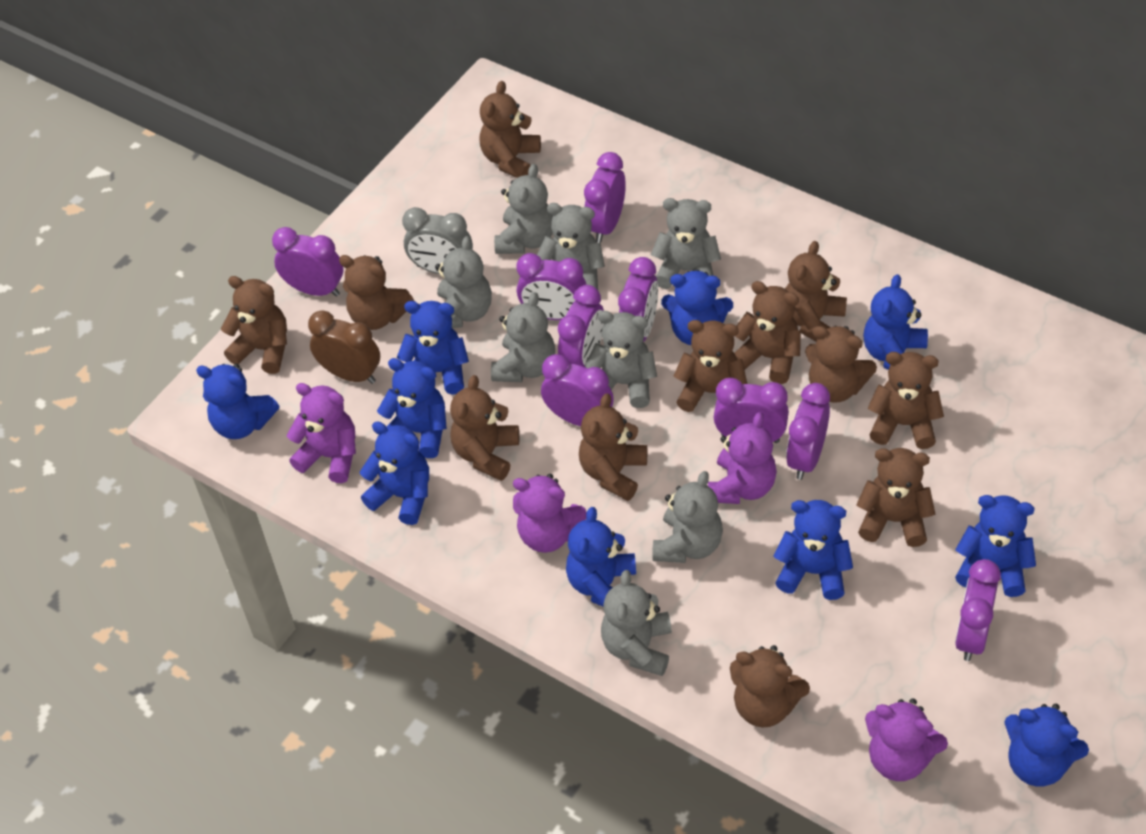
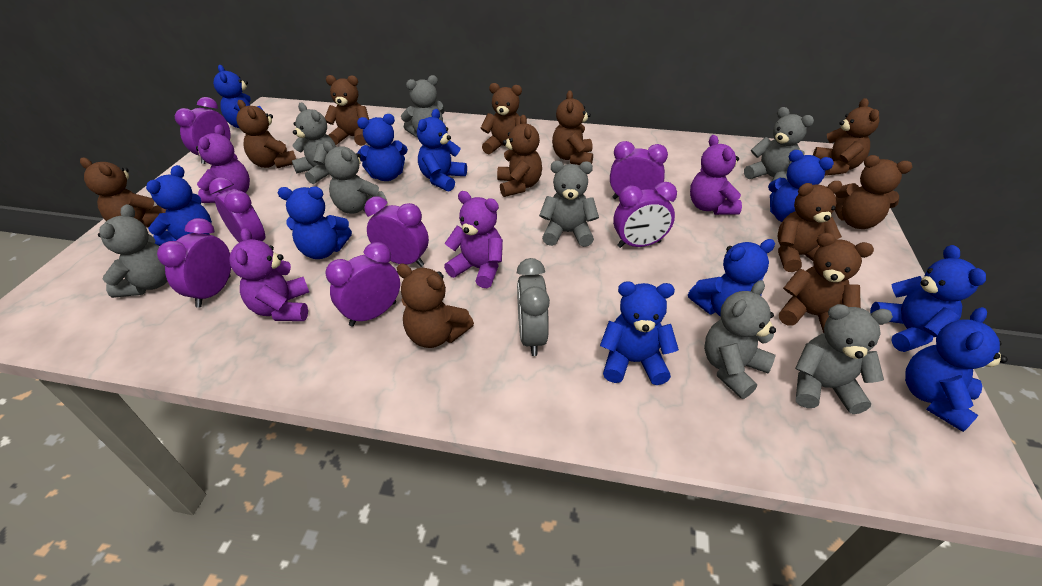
brown clock: [308,310,380,384] = 1 -> none = 0
brown teddy bear: [221,276,287,374] [339,255,414,330] [450,375,519,481] [480,81,541,178] [579,393,647,501] [674,320,747,412] [730,645,810,727] [734,281,801,384] [785,241,847,342] [805,325,877,403] [856,448,935,547] [868,352,944,449] = 12 -> [80,157,167,228] [236,100,296,168] [325,75,369,146] [397,263,474,348] [481,83,522,154] [497,115,542,197] [552,90,593,165] [778,181,842,272] [779,233,874,333] [813,98,880,176] [835,155,912,229] = 11
purple clock: [272,227,343,296] [516,253,586,320] [541,354,614,426] [558,285,604,368] [584,152,626,243] [618,257,658,342] [713,378,789,443] [786,383,830,480] [955,559,1001,661] = 9 -> [157,218,231,308] [175,97,230,164] [209,177,265,242] [326,242,400,327] [364,196,429,267] [610,141,668,199] [613,182,677,248] = 7

